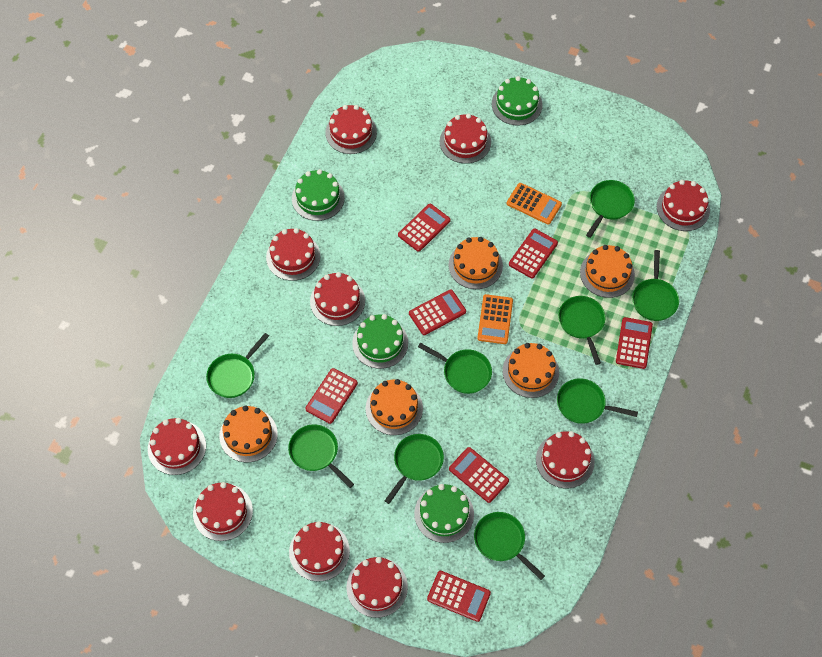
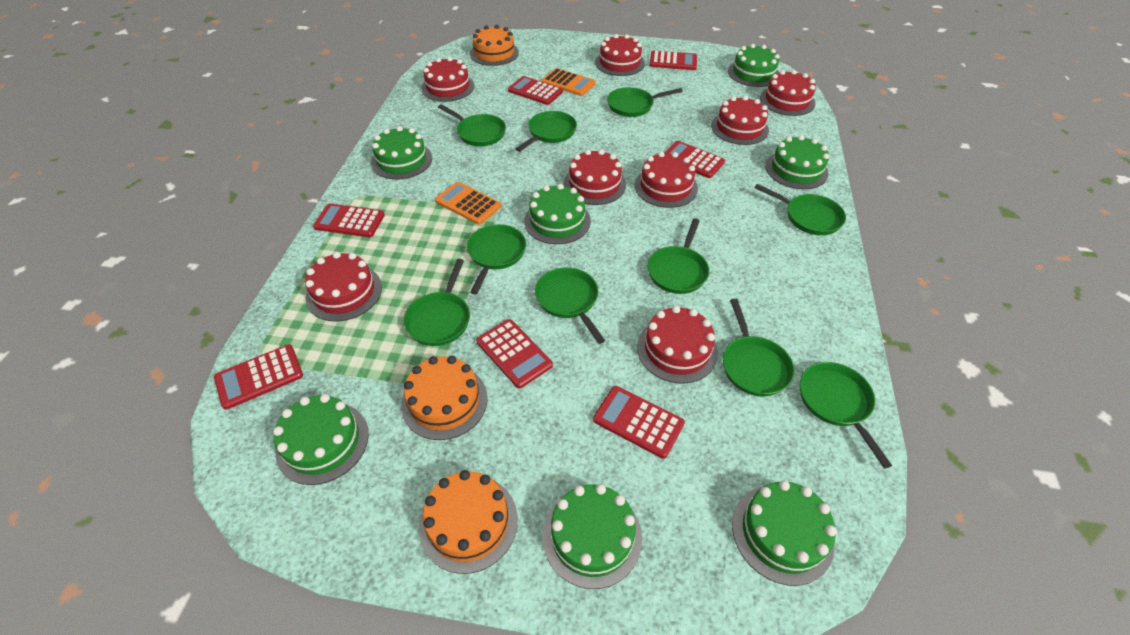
green cake: [292,169,345,221] [352,314,408,369] [414,484,474,543] [492,76,543,126] = 4 -> [273,394,369,485] [371,126,432,179] [524,184,591,244] [543,484,642,589] [728,44,780,87] [732,480,837,586] [765,135,829,189] = 7
green pan: [206,333,269,398] [288,424,354,488] [385,434,444,504] [418,343,492,394] [474,512,545,580] [557,378,638,424] [558,296,605,365] [586,180,635,238] [632,250,679,321] = 9 -> [403,259,470,346] [438,104,506,146] [467,224,526,295] [516,111,577,152] [535,267,605,344] [607,87,683,117] [647,219,709,294] [723,299,794,397] [754,184,846,235] [800,362,892,468] = 10
orange cake: [219,405,278,462] [366,379,423,435] [448,237,503,289] [503,343,559,398] [580,245,635,298] = 5 -> [401,356,488,440] [419,470,518,574] [470,25,519,66] = 3
red cake: [148,418,206,475] [193,482,253,541] [266,228,320,281] [289,521,350,582] [310,272,365,326] [325,105,377,154] [346,557,408,618] [440,114,491,164] [536,431,595,488] [657,180,710,231] = 10 -> [305,252,382,322] [421,57,474,102] [563,149,626,205] [595,34,645,76] [635,152,698,208] [637,306,718,383] [711,96,769,145] [760,70,816,116] = 8

